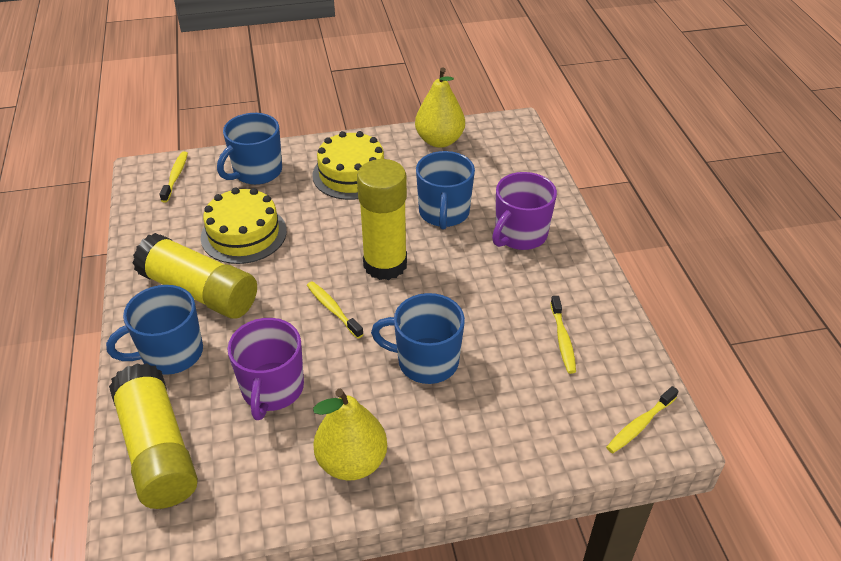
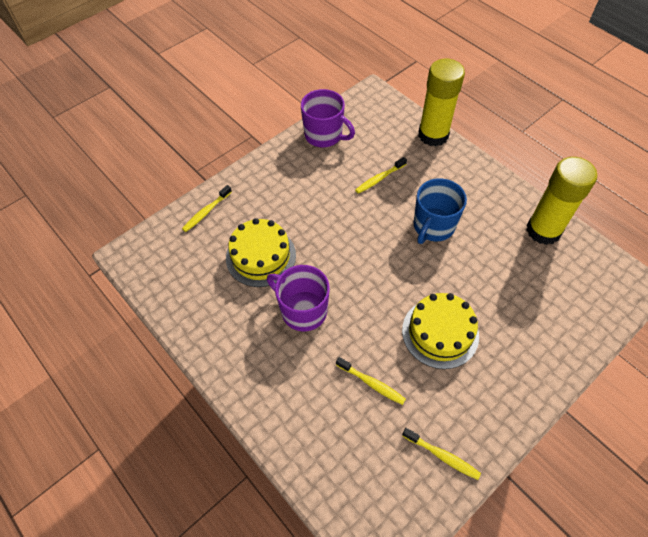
blue mug: [106,285,203,375] [217,113,282,185] [371,293,465,384] [416,151,475,230] = 4 -> [414,178,467,244] = 1
yellow glue stick: [109,363,198,509] [133,233,257,319] [357,159,407,280] = 3 -> [418,59,465,146] [526,157,597,245] = 2
yellow pear: [313,389,387,480] [415,67,465,148] = 2 -> none = 0

